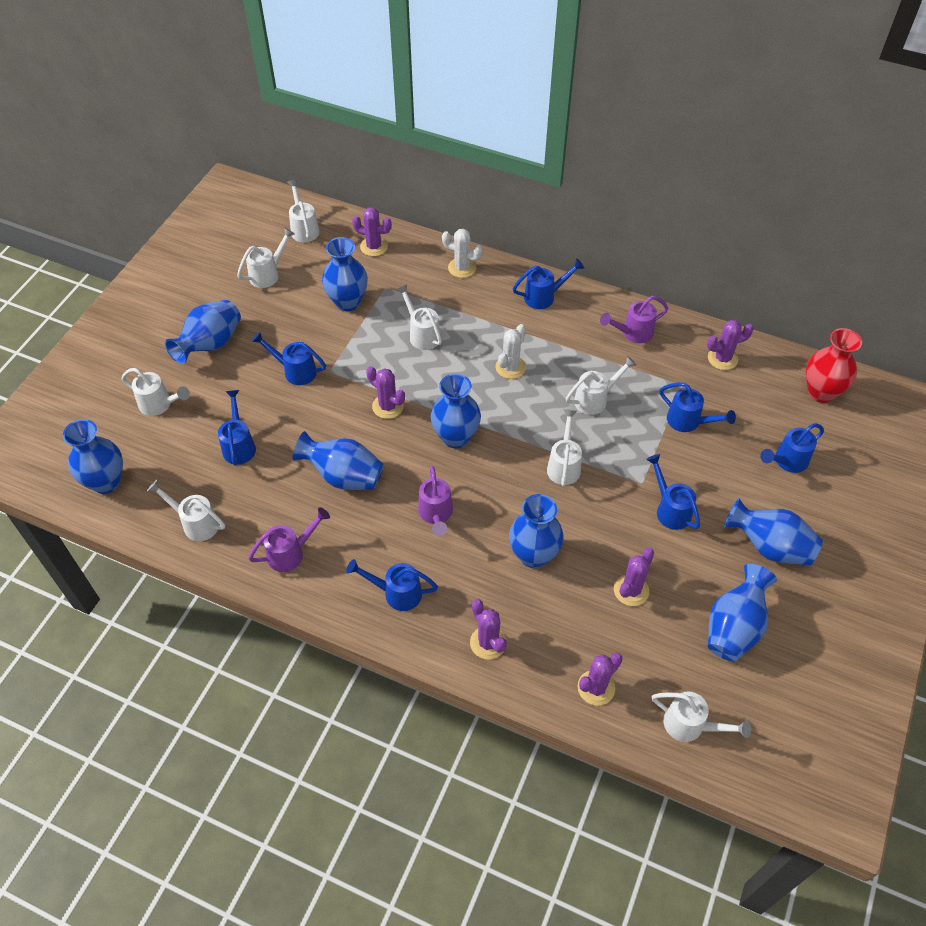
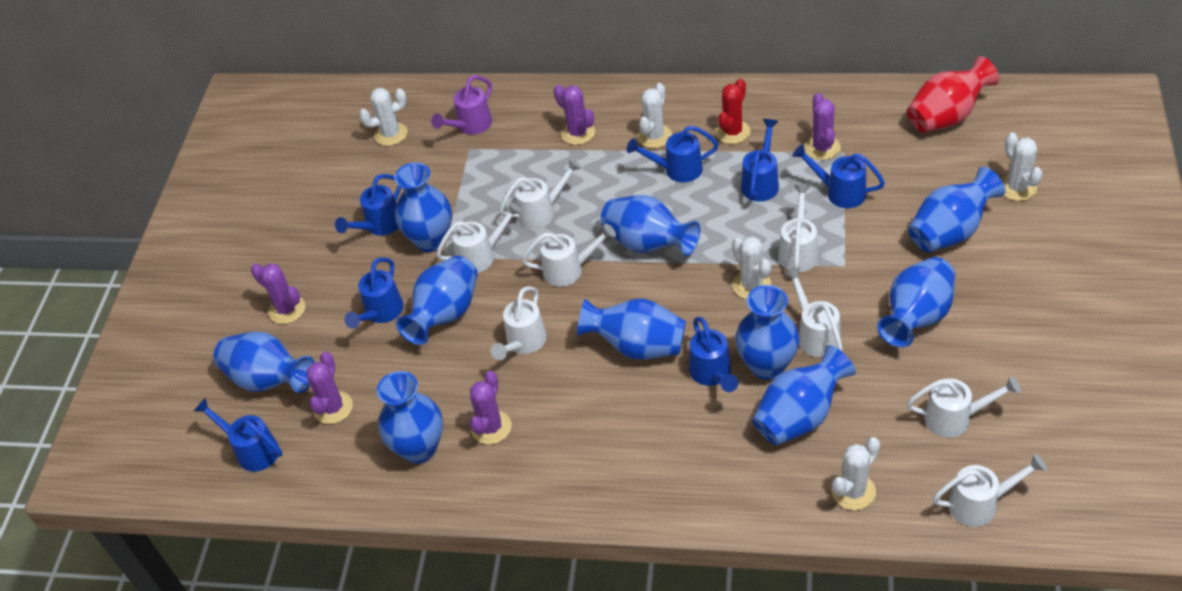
blue vase: [63,419,123,494] [165,300,241,364] [293,431,384,490] [322,237,368,311] [431,374,481,448] [509,494,564,568] [708,564,777,662] [724,498,823,566] = 8 -> [213,332,315,393] [377,371,443,464] [394,162,452,252] [396,256,478,345] [577,299,686,360] [601,195,700,256] [735,285,799,380] [752,345,856,445] [877,257,955,348] [908,167,1005,252] = 10
purple cactus: [352,207,392,256] [366,366,405,419] [470,599,507,660] [578,653,623,706] [614,548,654,606] [707,320,754,370] = 6 -> [251,263,305,324] [306,352,353,424] [470,371,512,445] [554,85,595,145] [804,93,841,160] = 5
purple watering can: [248,507,330,572] [418,466,453,536] [600,296,668,343] = 3 -> [431,75,492,135] = 1
red cactus: none = 0 -> [715,78,751,144] = 1
white cactus: [442,229,483,278] [495,324,526,379] = 2 -> [359,88,408,146] [637,83,672,148] [732,236,771,299] [831,437,880,510] [1001,132,1043,201] = 5

